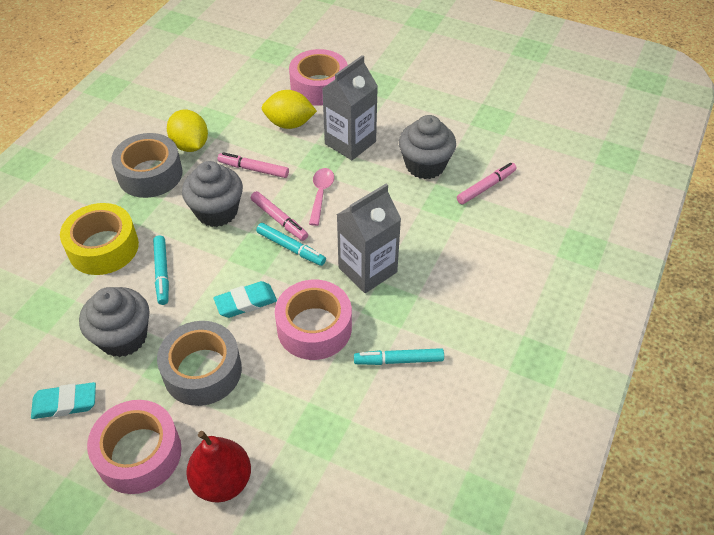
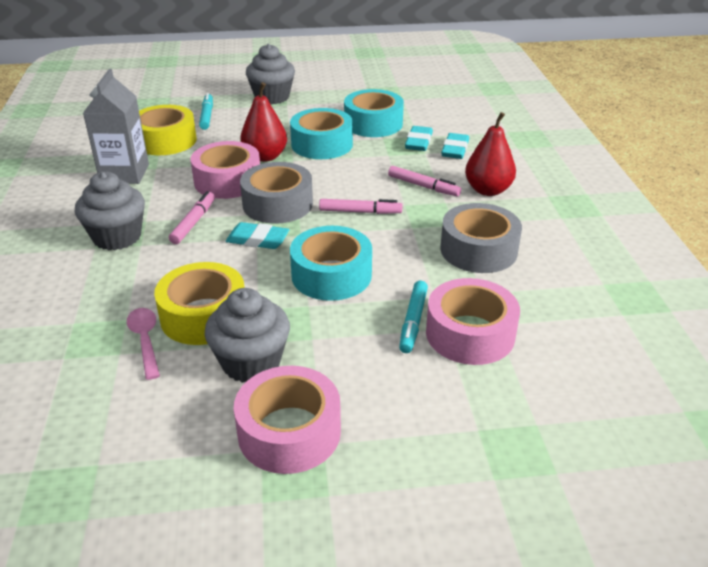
grey carton: [322,55,378,160] [336,184,401,293] = 2 -> [83,69,149,184] = 1
red pear: [186,431,251,503] = 1 -> [240,82,287,162] [465,112,516,196] = 2
turquoise eraser: [31,382,96,419] [213,281,277,318] = 2 -> [226,222,289,249] [405,126,433,151] [441,133,469,159] = 3
turquoise marker: [153,235,169,305] [256,223,326,266] [354,348,444,365] = 3 -> [199,93,213,130] [399,281,428,353] = 2
turquoise tape: none = 0 -> [290,108,353,159] [290,226,372,301] [344,89,404,137] = 3
yellow lemon: [167,110,208,152] [262,90,317,129] = 2 -> none = 0
yellow tape: [60,203,139,275] = 1 -> [139,105,197,155] [154,262,245,345] = 2

